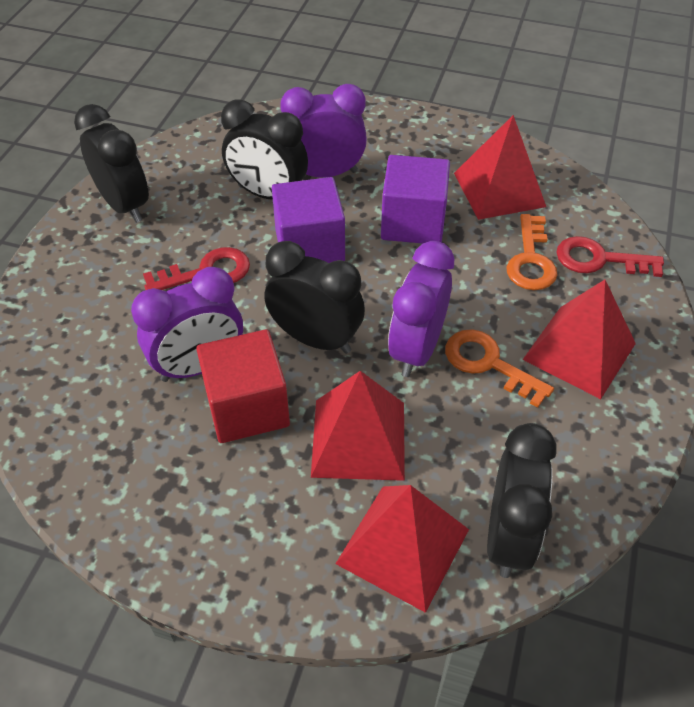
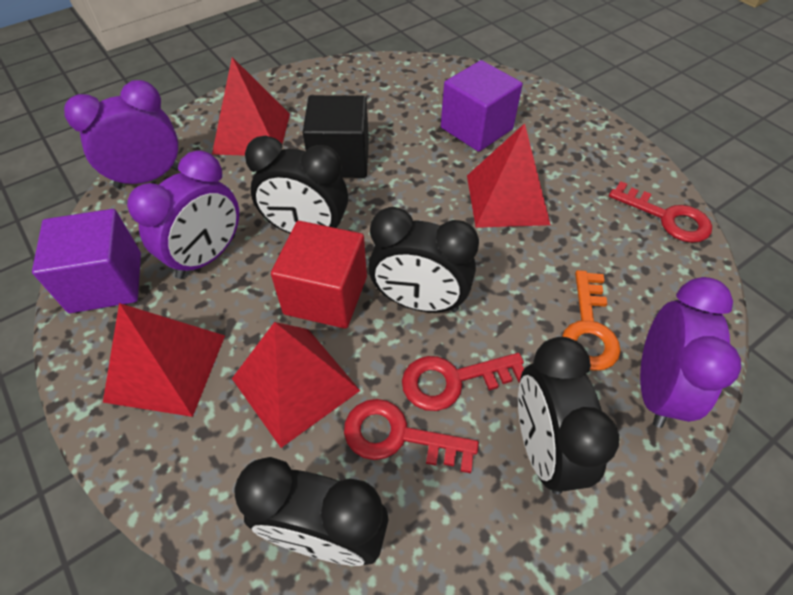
black cube: none = 0 -> [303,95,369,178] = 1
orange key: [445,329,554,408] [506,214,557,290] = 2 -> [562,270,621,371] = 1
red key: [143,247,250,290] [556,236,664,277] = 2 -> [344,399,479,473] [402,353,524,411] [609,181,712,243] = 3

